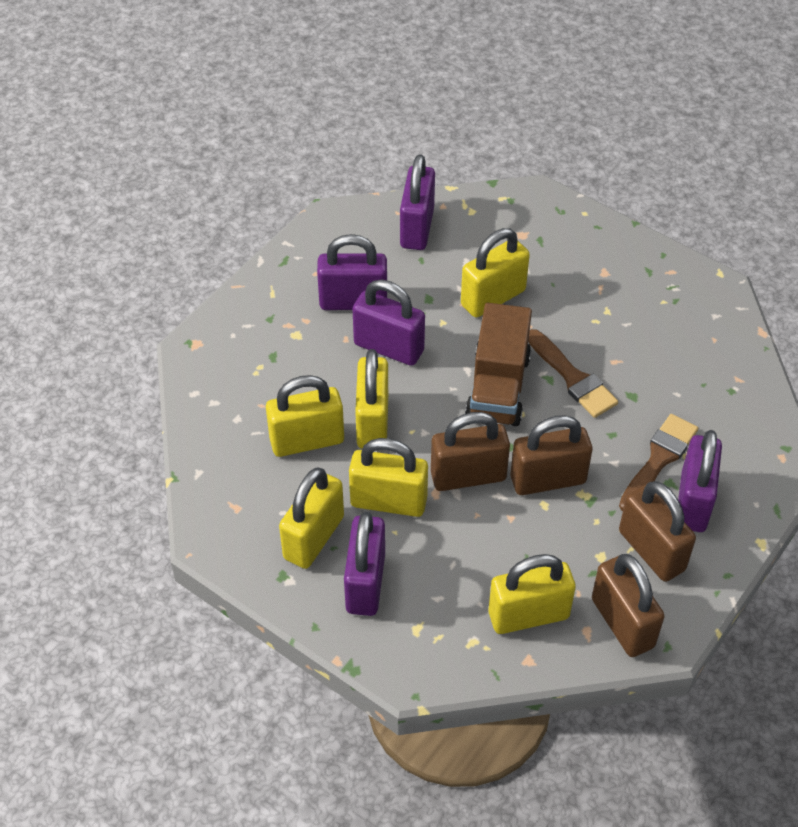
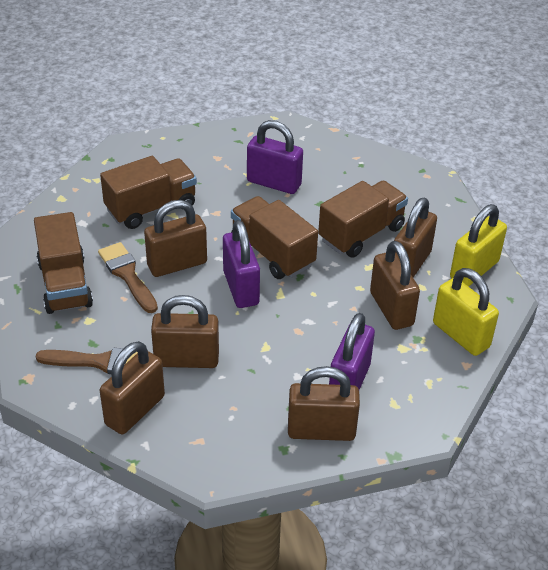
brown padlock: [431,412,510,491] [510,415,593,495] [592,554,665,657] [619,481,696,582] = 4 -> [100,341,165,434] [144,200,207,277] [151,295,219,368] [288,366,360,441] [370,241,420,330] [394,198,437,277] = 6
brown truck: [465,303,532,426] = 1 -> [34,212,93,314] [100,156,197,229] [231,196,318,279] [318,181,408,258] = 4
purple padlock: [317,234,387,310] [344,512,385,616] [352,279,425,366] [400,154,435,250] [678,430,722,532] = 5 -> [223,220,260,308] [247,120,303,194] [329,313,375,390] = 3
yellow padlock: [266,375,344,457] [279,467,344,569] [349,438,428,517] [355,349,388,449] [461,228,530,318] [489,554,576,634] = 6 -> [433,268,499,356] [450,204,507,286] = 2

